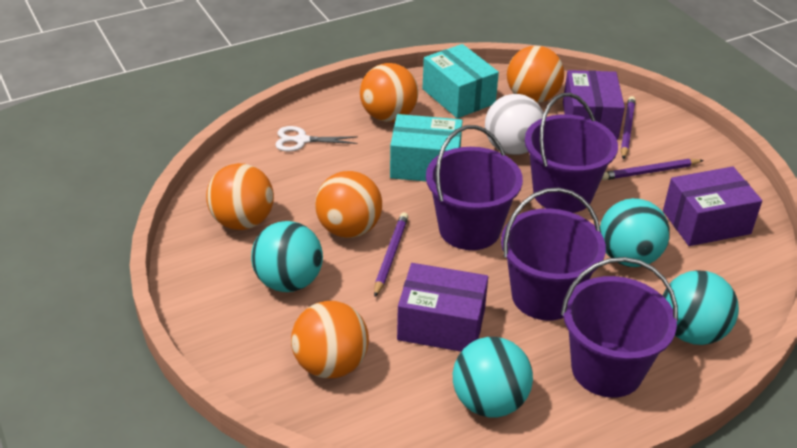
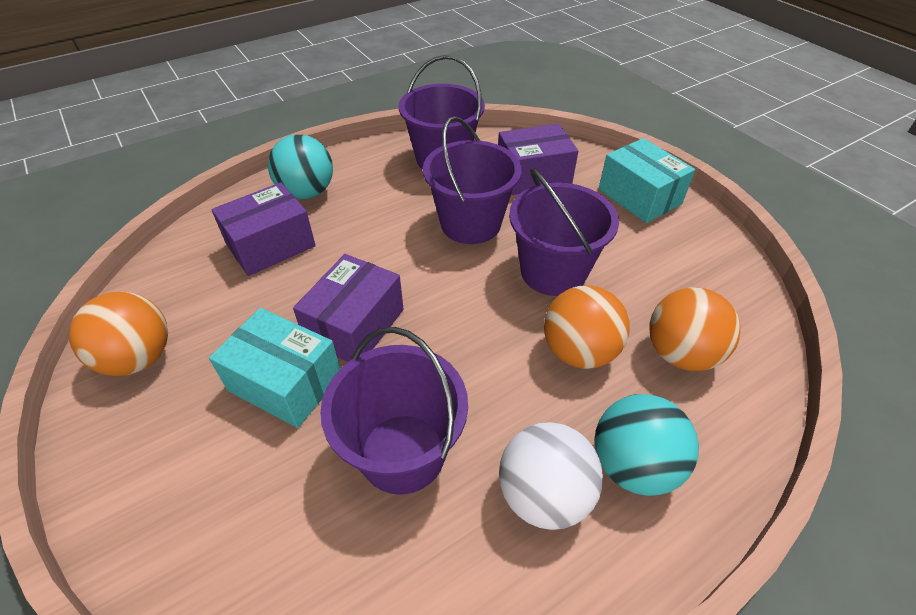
orange ball: [206,163,274,230] [291,301,369,378] [315,171,382,238] [360,63,418,122] [507,46,564,103] = 5 -> [69,292,168,376] [544,285,630,369] [649,287,741,371] = 3
purple pencil: [374,212,408,297] [602,159,704,180] [621,96,636,160] = 3 -> none = 0
turquoise ball: [251,221,323,292] [453,337,533,417] [600,198,670,267] [663,270,739,345] = 4 -> [268,135,333,199] [594,394,699,496] = 2
white scissors: [276,126,358,152] = 1 -> none = 0

